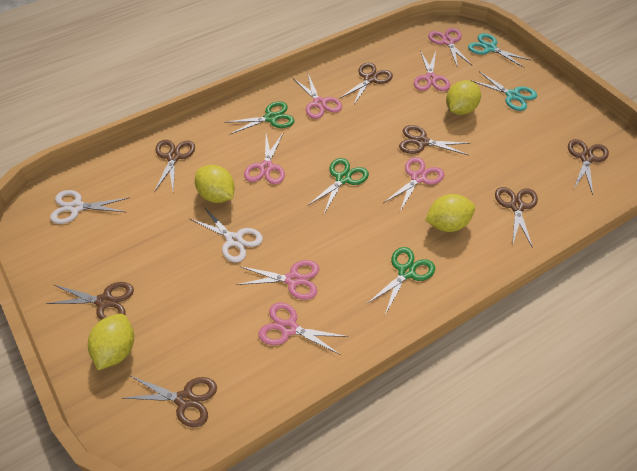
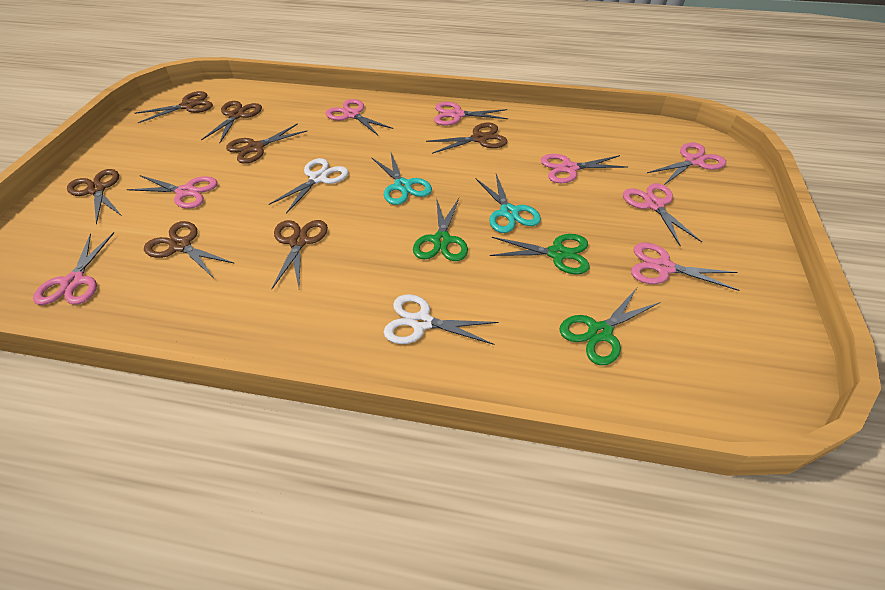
pink scissors: [236,260,319,300] [244,134,285,184] [258,302,349,355] [294,74,342,119] [383,157,444,211] [414,51,450,91] [428,28,472,68] = 7 -> [33,232,114,305] [127,175,218,209] [326,99,393,135] [434,102,508,126] [541,154,628,183] [623,183,702,246] [631,243,739,291] [647,142,726,185] = 8
yellow lemon: [88,314,134,370] [195,165,235,203] [425,194,475,232] [446,80,481,115] = 4 -> none = 0

